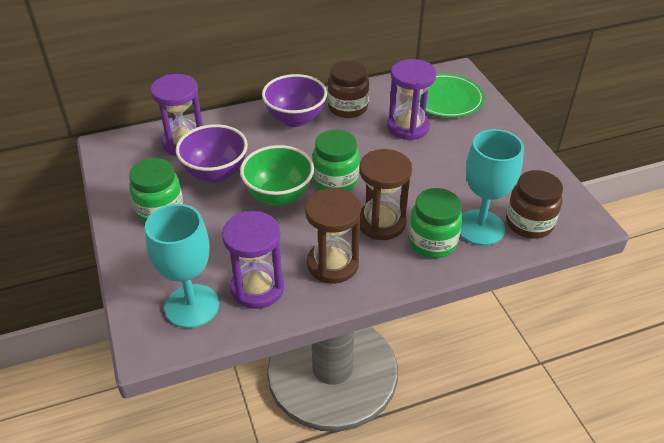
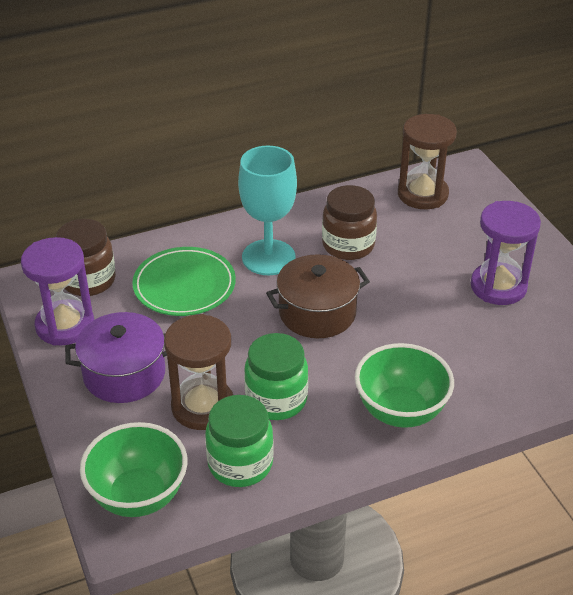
brown pot: none = 0 -> [266,254,370,338] = 1
green bowl: [240,145,314,206] = 1 -> [80,422,188,517] [355,343,454,428] = 2
green jar: [129,158,184,223] [312,130,359,191] [409,188,463,258] = 3 -> [205,395,274,487] [244,333,308,420] = 2
purple bowl: [176,124,248,183] [262,74,327,127] = 2 -> none = 0
purple hourglass: [150,74,203,156] [222,211,284,309] [387,59,436,140] = 3 -> [21,237,94,345] [471,201,541,305] = 2
purple pot: none = 0 -> [65,312,167,403] = 1
turquoise goblet: [145,204,219,328] [460,129,524,246] = 2 -> [238,146,297,275] = 1

